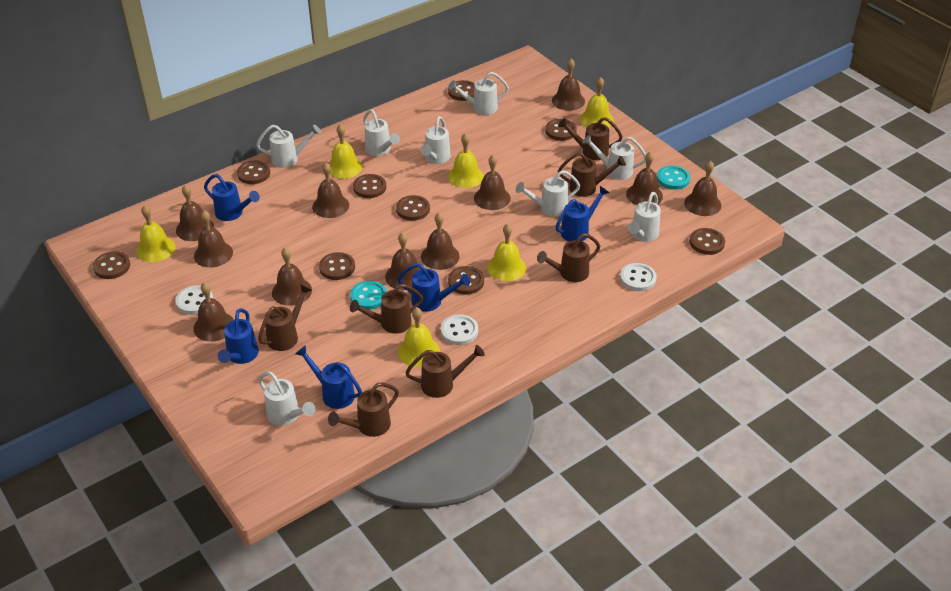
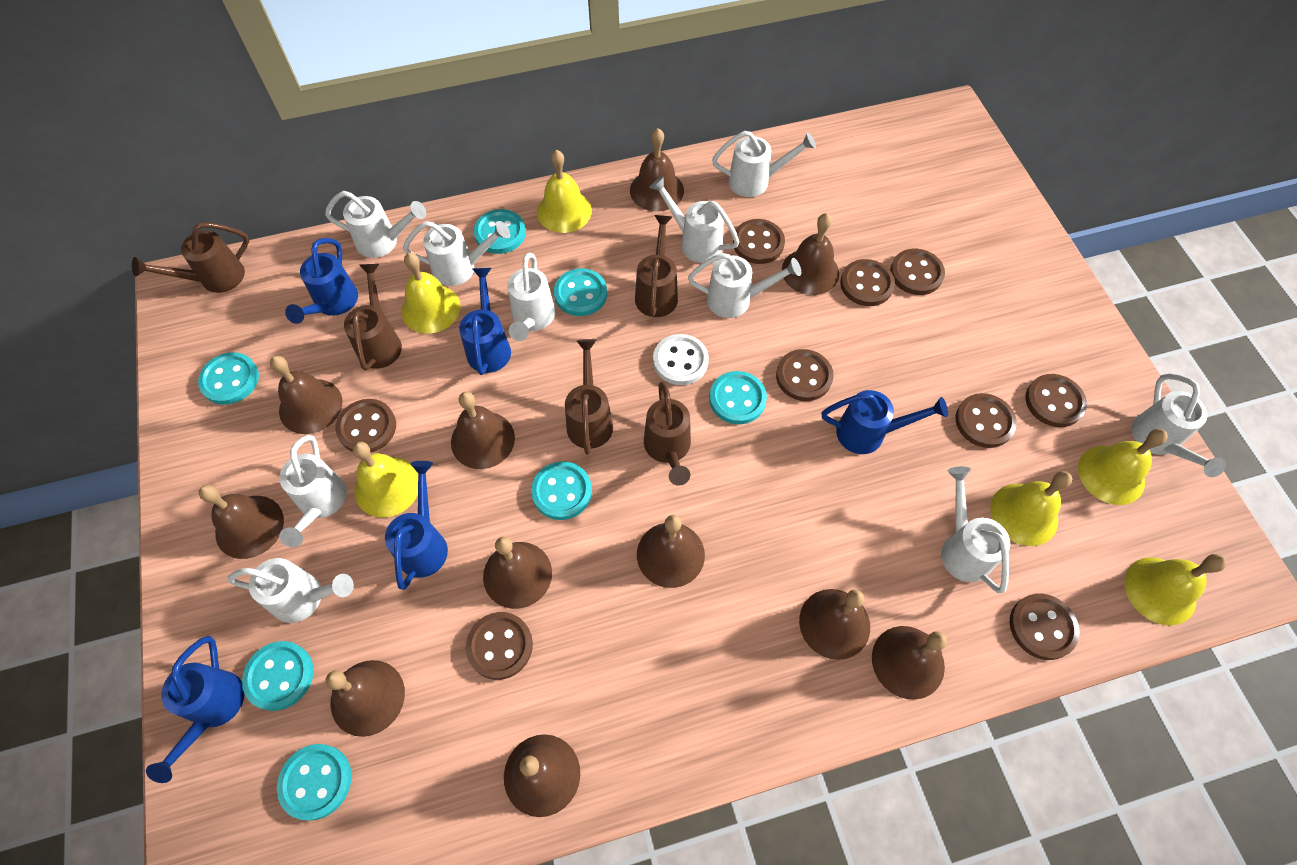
brown watering can: [258,284,312,351] [328,383,399,437] [350,284,423,333] [405,345,485,398] [537,233,600,282] [558,117,623,160] [558,152,626,197] = 7 -> [132,222,249,293] [344,264,402,371] [565,339,613,454] [635,215,678,317] [644,382,691,486] = 5
turquoise button: [350,281,387,310] [657,166,690,190] = 2 -> [198,352,259,405] [242,641,314,711] [277,744,352,821] [474,209,526,254] [531,461,592,520] [554,268,607,316] [709,371,767,424] = 7
white button: [175,285,213,315] [441,314,478,345] [620,263,656,291] = 3 -> [653,334,709,385] = 1
white watering can: [256,125,321,168] [258,371,315,426] [363,109,400,156] [421,116,451,164] [448,72,509,115] [516,170,580,217] [582,135,646,180] [628,192,661,242] = 8 -> [228,558,354,623] [279,435,347,547] [325,191,426,258] [403,221,510,286] [507,253,555,341] [649,176,739,263] [688,253,801,318] [712,131,816,197] [941,466,1010,593] [1131,374,1226,477] = 10

